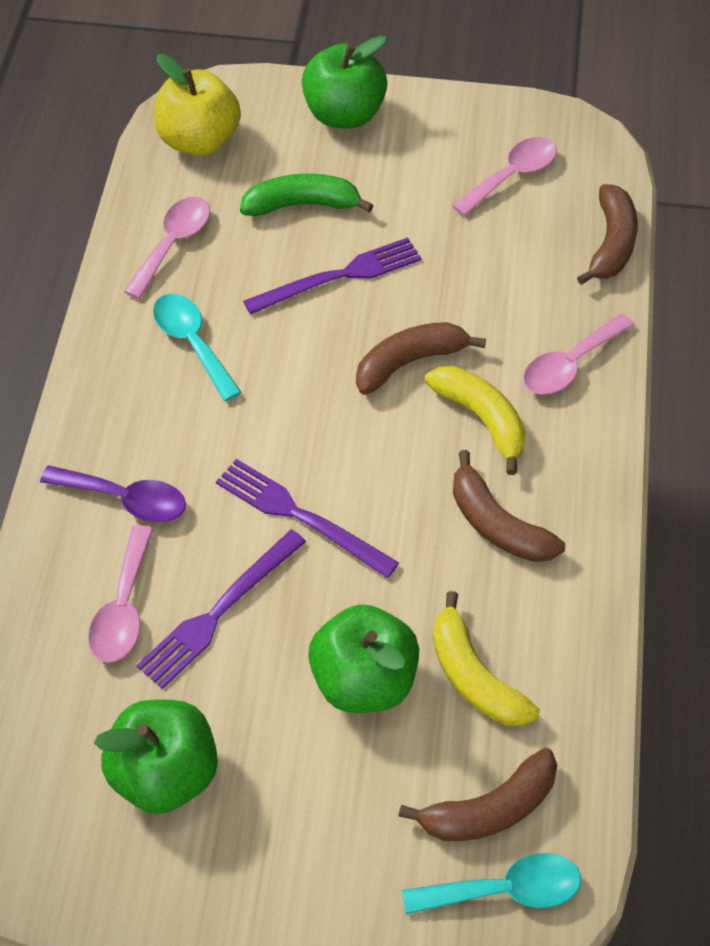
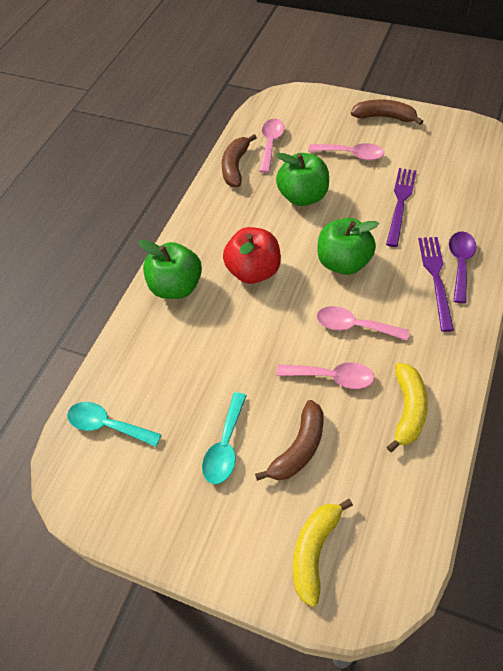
brown banana: [356,322,486,395] [398,748,557,841] [453,450,565,562] [577,184,638,285] = 4 -> [222,134,257,187] [255,400,324,481] [351,99,423,125] = 3
green banana: [240,174,374,216] = 1 -> none = 0
purple fork: [136,530,306,689] [216,459,399,578] [243,238,422,314] = 3 -> [386,168,416,247] [418,237,454,332] = 2
red apple: none = 0 -> [223,227,281,284] = 1
yellow apple: [154,54,241,156] = 1 -> none = 0

